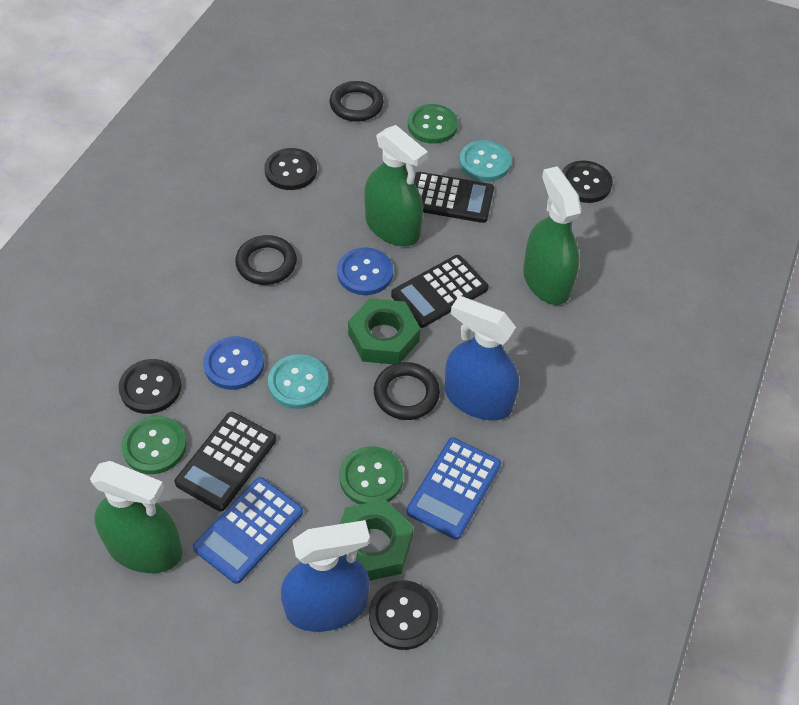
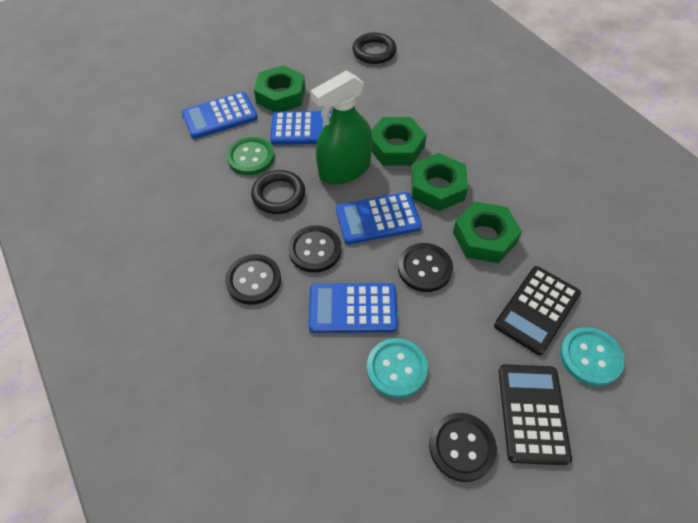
black calculator: [175,412,276,511] [391,255,488,328] [414,172,494,223] = 3 -> [494,266,581,355] [499,364,572,465] = 2
black ring: [235,235,297,285] [330,81,384,122] [374,362,440,420] = 3 -> [251,170,305,214] [353,32,396,64] = 2
blue button: [203,336,264,390] [337,247,393,295] = 2 -> none = 0
blue calculator: [193,477,303,584] [407,437,501,540] = 2 -> [182,92,258,139] [270,111,332,145] [308,283,398,333] [336,192,422,245] = 4
blue spray bottle: [281,520,370,632] [445,296,519,420] = 2 -> none = 0
green button: [121,416,187,474] [339,446,404,504] [408,104,458,143] = 3 -> [227,137,274,175] = 1
green nut: [340,499,414,581] [348,298,420,364] = 2 -> [254,65,305,112] [372,117,427,166] [411,153,468,211] [453,202,522,263] = 4
green spray bottle: [90,461,182,573] [364,125,428,246] [523,166,582,305] = 3 -> [310,70,372,184] = 1

